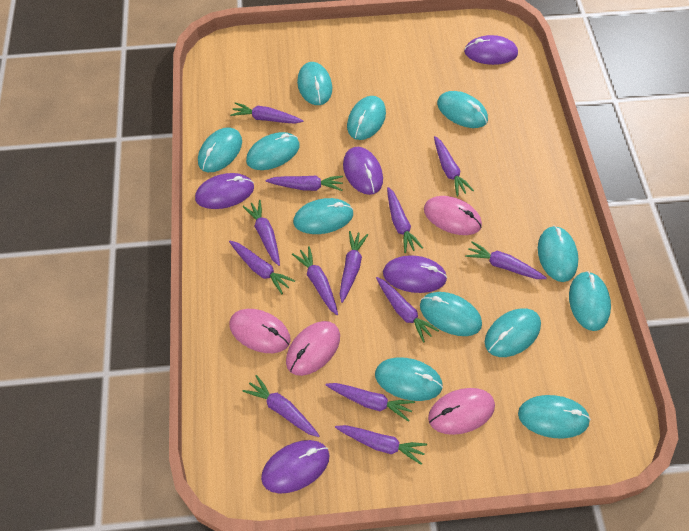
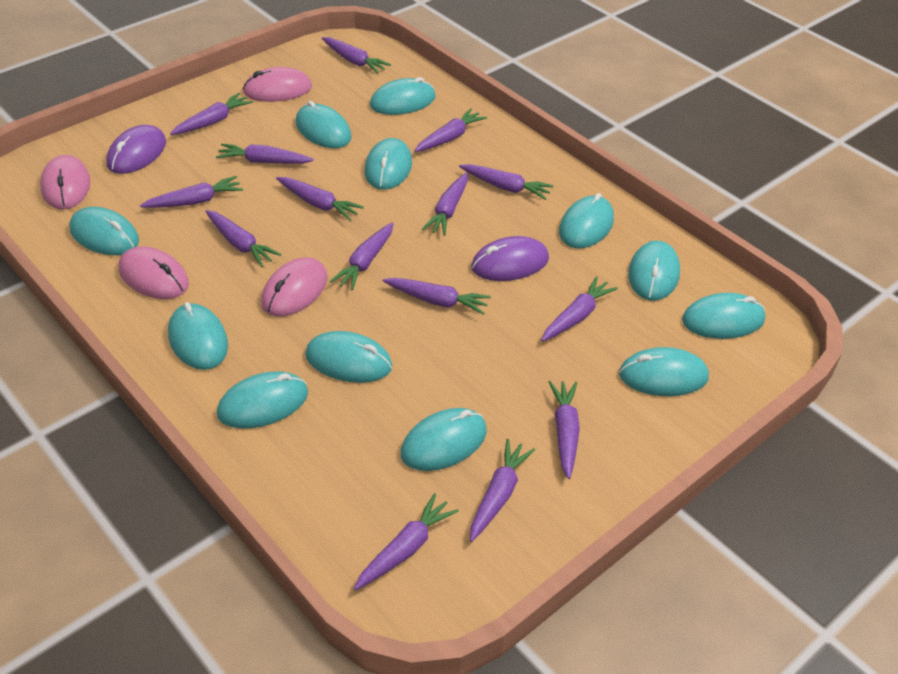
purple carrot: [229,241,295,294] [230,102,303,124] [242,200,280,266] [243,375,320,437] [266,176,343,191] [292,246,338,315] [326,383,415,422] [335,425,427,465] [340,231,368,303] [376,277,439,343] [387,187,423,253] [434,136,474,196] [465,241,547,279] = 13 -> [140,176,243,208] [170,93,253,135] [205,210,281,267] [216,144,314,164] [276,177,364,221] [322,37,391,74] [330,223,393,290] [354,493,459,590] [383,278,491,315] [414,108,487,152] [422,173,468,236] [459,164,554,200] [470,439,535,542] [541,276,618,341] [549,381,580,479] = 15
purple mouse: [195,173,254,209] [261,440,330,494] [343,147,383,195] [383,255,447,293] [464,35,518,65] = 5 -> [106,125,166,174] [471,236,549,281] = 2

